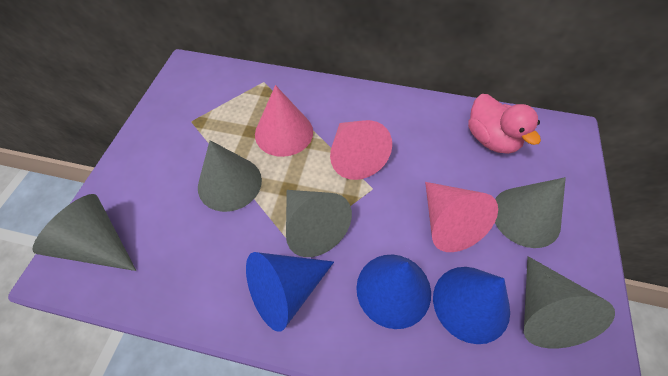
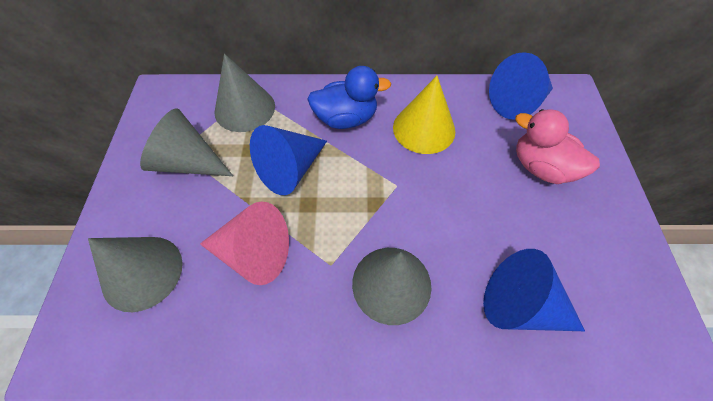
blue duck: none = 0 -> [307,66,391,129] = 1
grey cone: [33,194,136,271] [198,140,262,212] [286,190,352,257] [495,177,566,248] [524,256,615,349] = 5 -> [88,237,183,312] [140,108,233,176] [214,54,275,132] [352,248,432,325] = 4
pink cone: [255,85,313,157] [330,120,392,180] [425,182,498,252] = 3 -> [200,201,289,285] = 1
yellow cone: none = 0 -> [393,76,455,154] = 1

